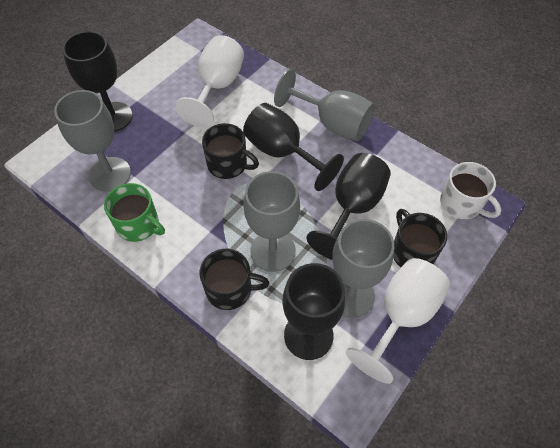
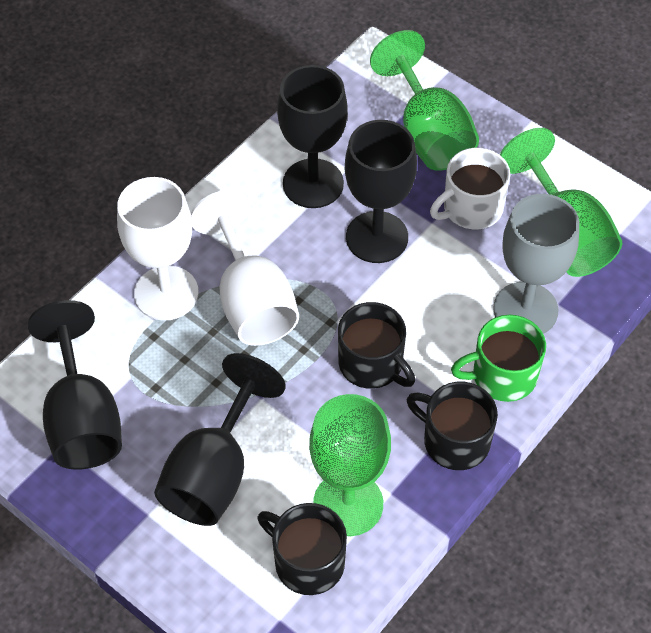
green goblet: none = 0 -> [309,394,391,536] [370,30,479,171] [500,128,622,277] = 3
grey goblet: [54,90,131,192] [244,171,300,272] [274,69,375,141] [332,219,394,318] = 4 -> [493,194,579,334] = 1

